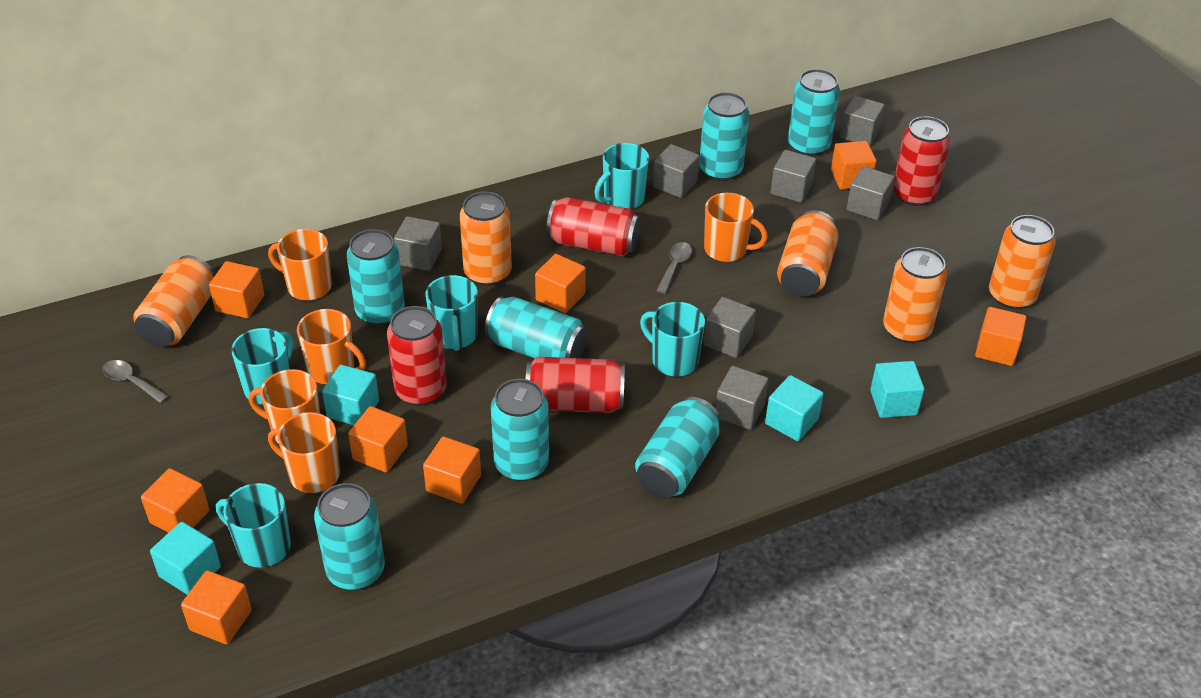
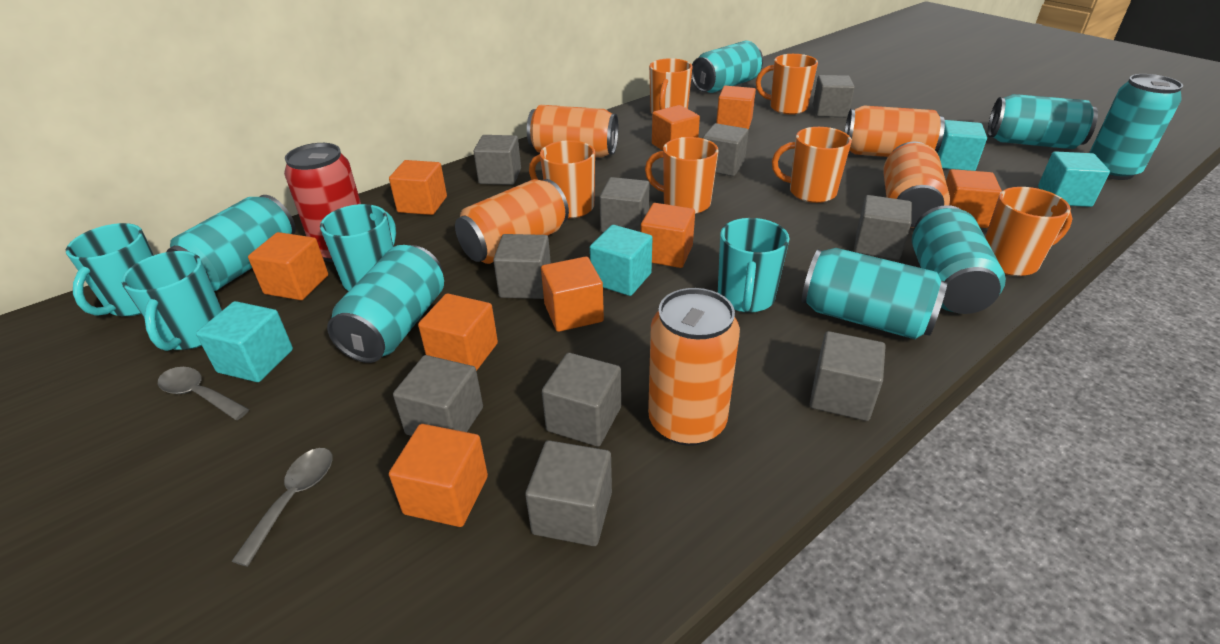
grey cube: [394,216,442,271] [653,144,700,198] [703,297,756,358] [715,366,769,430] [770,150,816,203] [840,96,885,146] [847,166,895,220] = 7 -> [393,355,483,436] [474,135,521,185] [493,234,551,299] [525,440,612,546] [542,353,621,447] [600,177,649,233] [703,123,749,176] [810,331,886,421] [813,75,855,117] [854,195,912,260] = 10
orange cube: [141,468,209,533] [181,570,252,645] [209,261,264,318] [348,406,408,473] [423,436,481,504] [535,254,586,313] [831,141,877,189] [975,307,1026,366] = 8 -> [248,232,328,300] [389,160,447,215] [389,424,488,527] [418,293,498,371] [541,257,604,332] [641,203,695,268] [652,105,700,151] [716,86,756,130] [946,169,1002,228] = 9
orange mug: [249,369,320,444] [268,229,332,300] [268,412,340,493] [297,309,366,384] [704,193,768,262] = 5 -> [529,140,595,218] [645,137,719,214] [649,58,693,113] [756,54,818,115] [772,127,852,203] [985,187,1072,276] = 6
red can: [387,306,447,406] [526,357,625,413] [546,197,640,256] [893,116,951,206] = 4 -> [284,143,361,262] = 1
turquoise mug: [216,483,291,568] [231,328,293,405] [425,275,478,351] [594,143,649,209] [640,302,705,377] = 5 -> [66,223,154,316] [121,251,222,351] [320,204,396,291] [718,218,790,313] = 4

